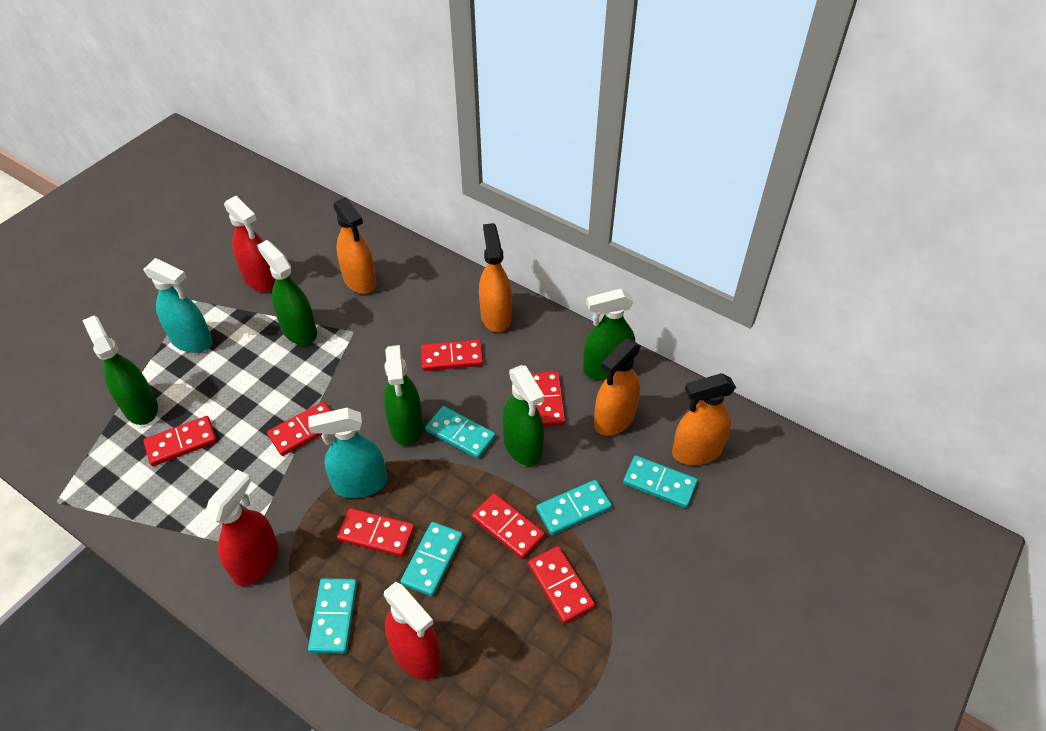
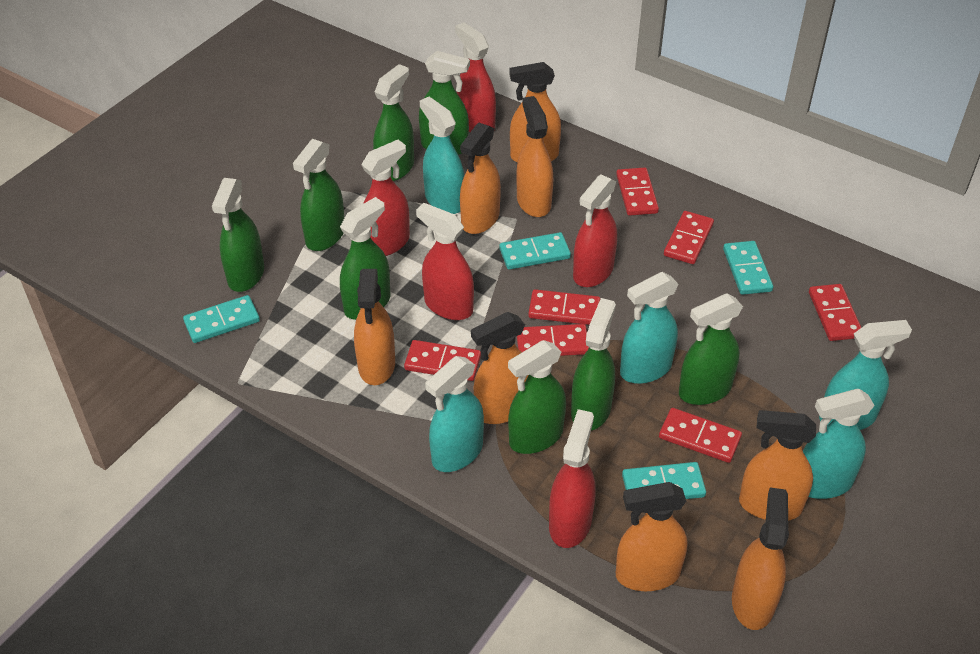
green spray bottle: [82,315,158,425] [257,240,317,345] [384,345,423,446] [502,365,544,466] [583,289,635,381] = 5 -> [212,178,264,292] [293,139,344,251] [340,197,391,320] [373,64,414,181] [419,51,470,155] [508,340,566,454] [571,298,616,431] [679,293,743,405] = 8
orange spray bottle: [333,197,376,294] [479,223,512,332] [594,339,641,436] [672,373,736,465] = 4 -> [354,269,395,385] [460,123,501,234] [471,312,528,424] [509,62,561,163] [516,96,553,217] [616,482,688,591] [732,487,789,630] [739,410,816,520] = 8
red spray bottle: [204,469,279,586] [224,196,276,292] [384,582,441,680] = 3 -> [361,140,410,256] [416,203,474,320] [455,22,496,132] [549,409,595,548] [573,175,617,287] = 5
turquoise domino: [308,578,357,654] [400,522,463,597] [425,406,496,459] [536,480,612,535] [623,456,698,508] = 5 -> [183,295,260,343] [499,232,571,270] [622,462,706,499] [723,241,773,295] = 4
turquoise spray bottle: [143,258,213,353] [308,408,387,498] = 2 -> [420,97,464,214] [425,356,484,472] [620,272,679,384] [803,389,875,499] [819,320,912,430] = 5

